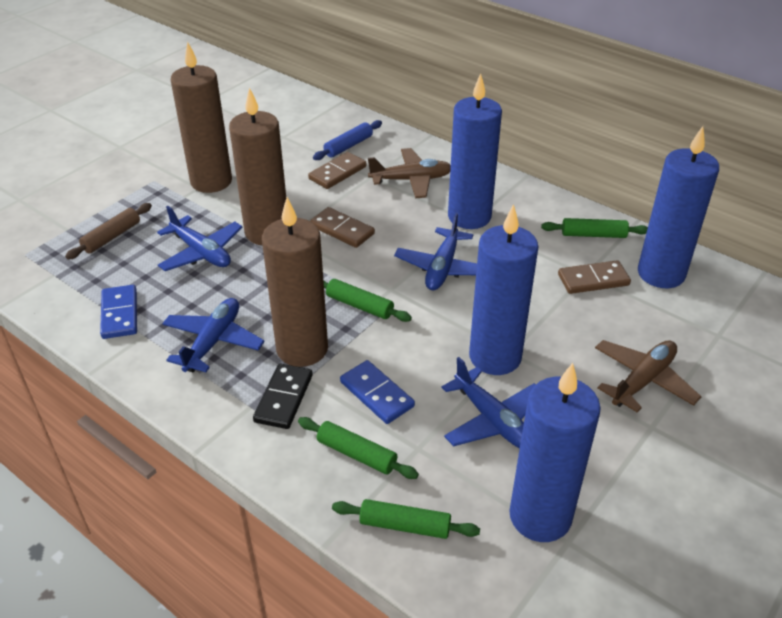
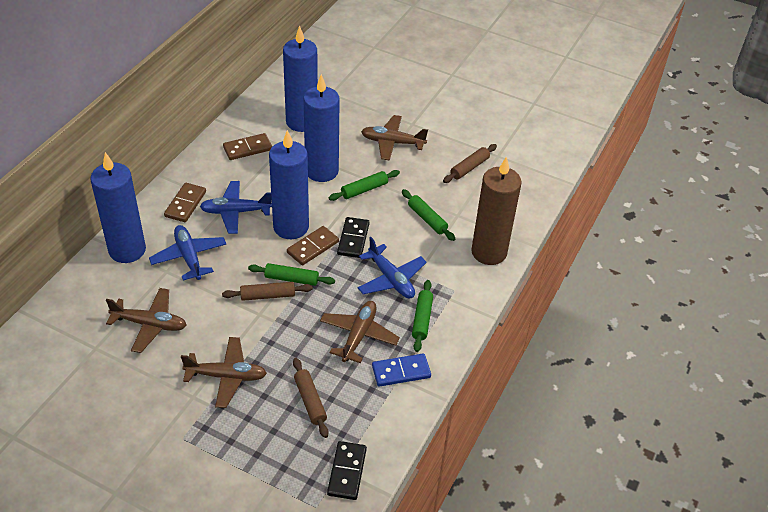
black domino: [253,364,313,429] = 1 -> [327,441,367,500] [337,217,369,258] = 2
blue domino: [100,285,137,339] [340,360,415,424] = 2 -> [372,354,431,387] = 1
blue plane: [157,206,242,271] [162,298,265,372] [394,213,477,290] [441,357,536,448] = 4 -> [149,225,226,280] [200,181,272,234] [358,237,427,299] = 3
blue rolling pin: [313,120,382,160] = 1 -> none = 0
brown candle: [171,41,232,193] [229,88,286,245] [262,197,328,367] = 3 -> [471,156,522,265] = 1
brown plane: [368,148,451,198] [595,340,701,413] = 2 -> [106,288,187,353] [181,337,267,408] [320,301,400,363] [361,115,428,161] = 4
brown rolling pin: [65,203,152,260] = 1 -> [222,282,313,301] [293,358,329,438] [443,144,497,183] = 3

